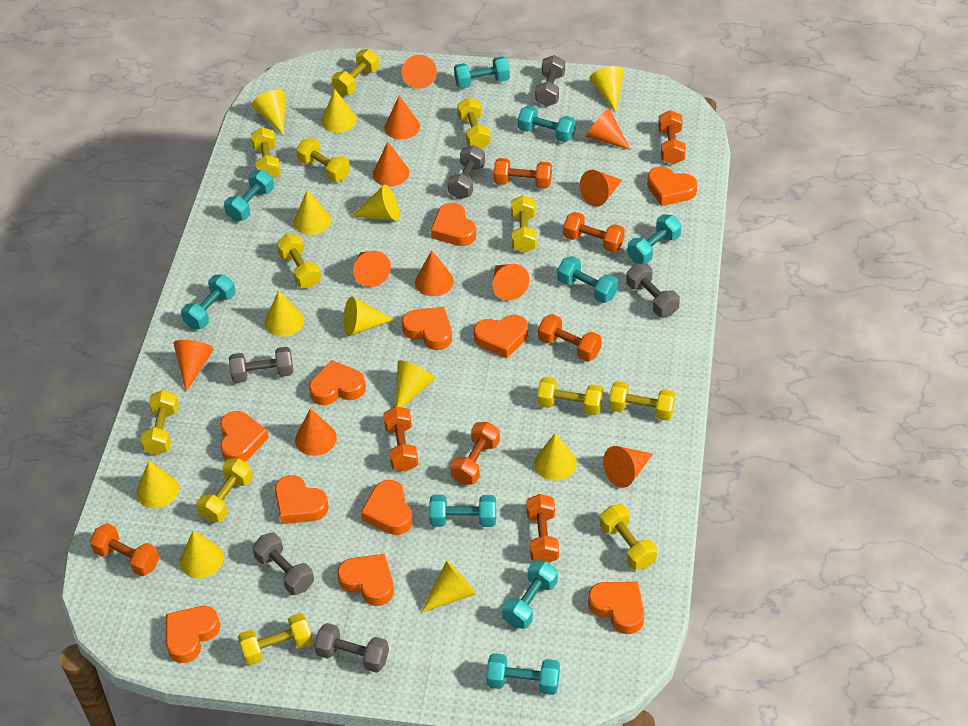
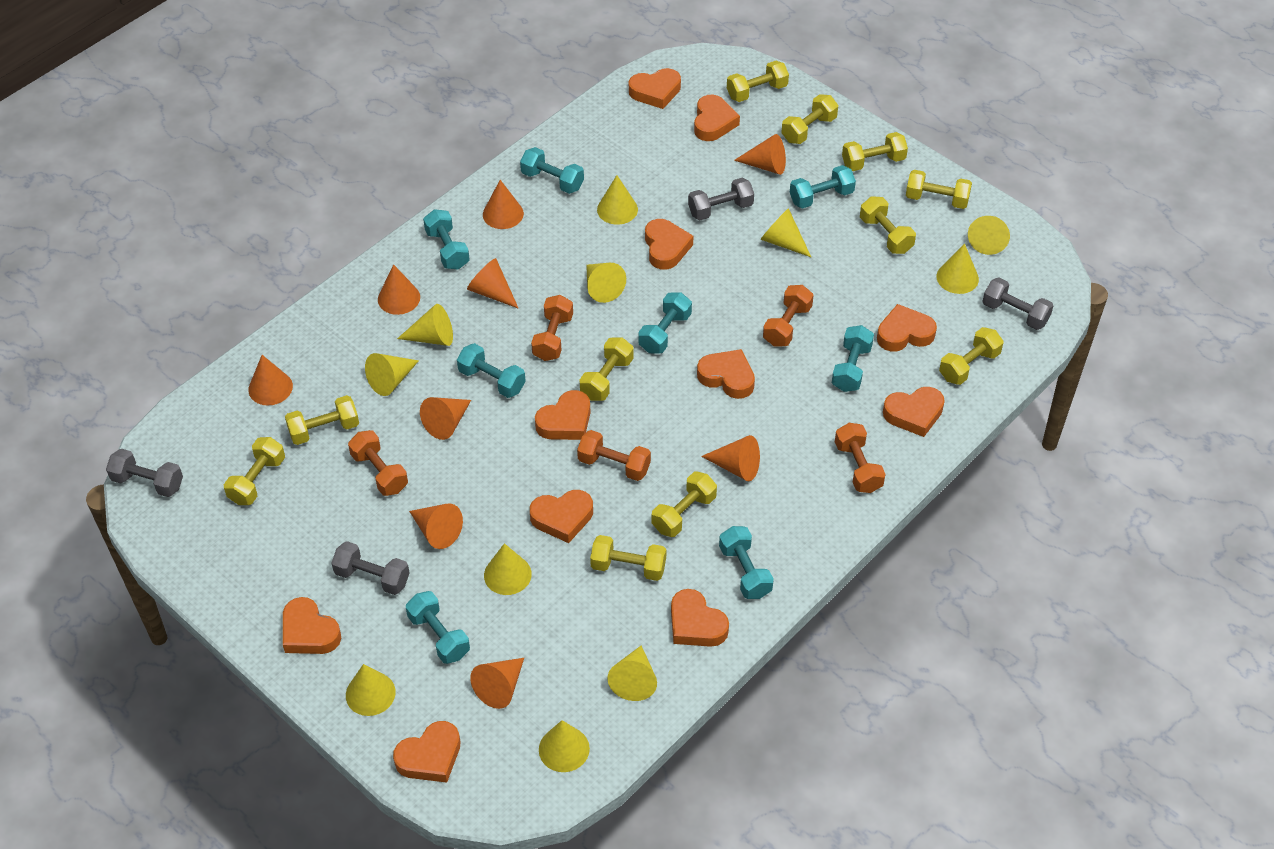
grey dumbbell: [229,347,293,383] [252,533,314,595] [314,623,389,673] [447,145,485,199] [535,55,565,107] [626,263,680,317] = 6 -> [106,449,183,497] [332,541,410,595] [688,178,754,220] [982,278,1054,330] = 4
orange cone: [174,340,214,391] [295,408,337,456] [353,251,391,287] [373,141,409,186] [384,95,420,140] [402,55,437,89] [415,250,454,296] [493,264,530,301] [580,170,622,207] [586,108,631,150] [603,446,653,488] = 11 -> [248,355,293,405] [378,264,420,315] [409,504,463,549] [420,397,471,440] [467,258,519,309] [470,658,524,709] [483,180,524,229] [701,435,760,481] [734,134,786,175] = 9
orange dumbbell: [90,523,159,576] [383,406,418,472] [450,422,500,485] [493,158,552,188] [526,494,559,563] [538,314,602,362] [563,212,625,253] [658,110,686,165] = 8 -> [348,430,408,496] [531,295,573,361] [577,430,651,481] [763,285,814,347] [835,423,885,493] = 5
turquoise dumbbell: [181,274,236,329] [224,170,274,221] [429,495,496,527] [454,56,510,89] [486,653,560,695] [502,560,558,629] [518,106,576,142] [557,256,618,303] [627,214,682,264] = 9 -> [406,591,470,664] [423,209,470,270] [457,343,526,398] [520,147,584,194] [638,292,692,354] [719,526,774,599] [790,165,856,209] [832,325,874,392] = 8
yellow cone: [136,461,179,508] [180,530,224,578] [252,90,285,135] [265,290,304,337] [294,190,331,235] [321,89,357,133] [344,296,394,336] [351,185,399,221] [396,360,435,407] [421,560,476,613] [534,433,577,481] [589,66,624,112] = 12 -> [346,664,396,716] [365,353,419,396] [397,304,453,346] [484,543,532,595] [539,720,590,772] [586,263,626,303] [597,175,638,225] [607,645,657,701] [760,208,811,257] [936,244,979,294] [968,216,1010,255] = 11
yellow dumbbell: [140,390,179,455] [196,459,253,522] [238,613,313,665] [251,127,281,179] [277,234,321,288] [296,138,350,182] [332,49,379,95] [457,98,491,149] [511,195,537,253] [537,377,603,415] [600,504,657,570] [609,381,675,421] = 12 -> [224,437,285,505] [285,395,359,445] [580,337,634,401] [590,535,666,581] [652,472,717,537] [727,61,789,102] [781,94,838,144] [842,132,908,171] [860,196,916,254] [906,170,972,209] [939,327,1004,385] = 11

